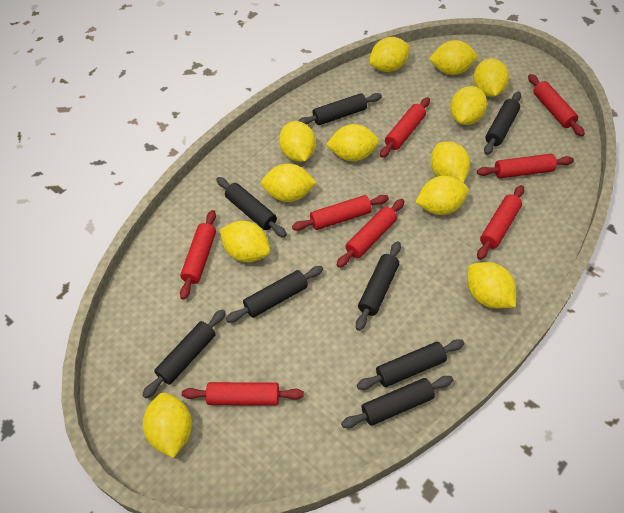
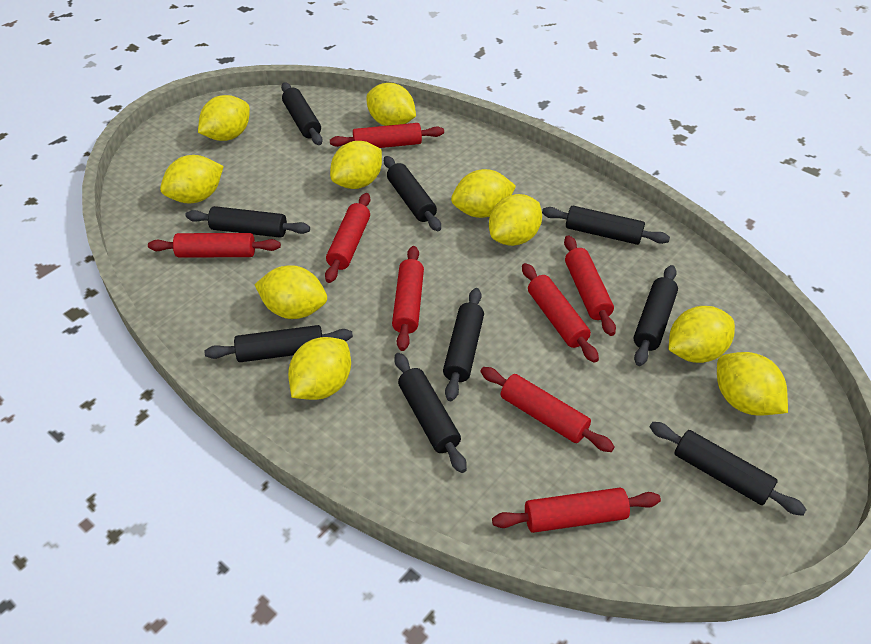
black rolling pin: [142,309,226,398] [216,177,287,237] [226,266,323,323] [298,93,382,125] [341,376,453,428] [356,241,401,331] [357,339,465,390] [484,92,521,155] = 8 -> [185,206,310,238] [204,325,353,362] [281,82,323,145] [384,156,441,231] [394,353,467,473] [443,288,484,401] [542,206,670,245] [634,265,678,366] [650,422,807,516] = 9
yellow lemon: [143,393,192,458] [220,221,270,262] [261,163,317,202] [279,121,316,162] [326,124,379,161] [369,37,410,72] [415,176,469,215] [429,40,477,75] [431,141,470,183] [450,86,487,125] [467,262,516,309] [473,58,509,97] = 12 -> [160,155,224,203] [198,95,250,141] [254,265,327,319] [288,337,351,400] [330,141,382,189] [366,83,416,126] [451,169,516,218] [489,194,542,246] [669,306,735,363] [717,352,788,416] = 10

